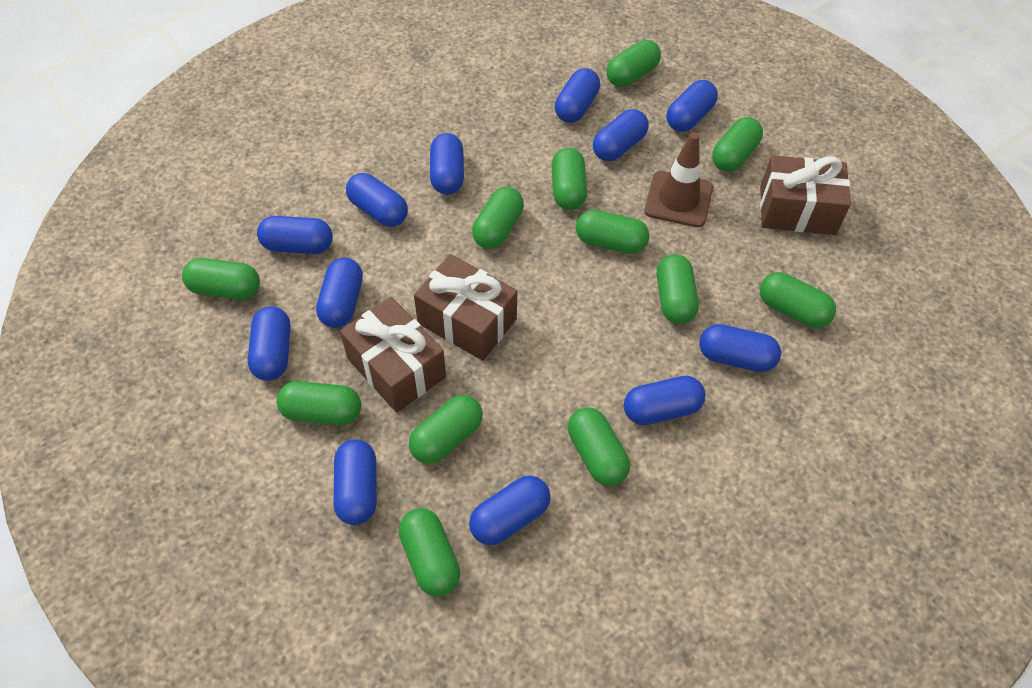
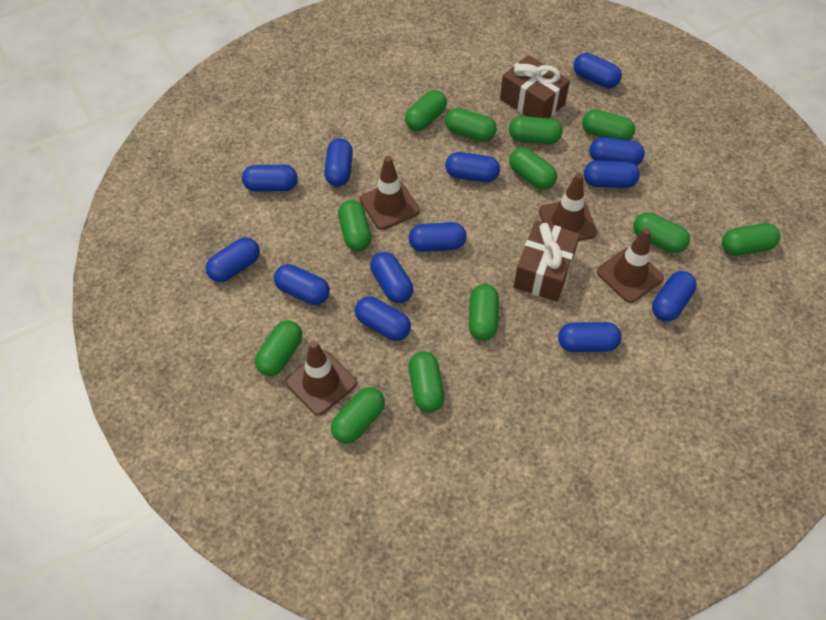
blue capsule: [248,306,291,381] [257,216,333,254] [316,258,363,328] [334,440,377,525] [346,173,408,227] [430,133,464,195] [469,476,551,545] [555,68,600,123] [593,109,649,161] [624,376,705,425] [666,80,718,132] [699,324,781,372] = 12 -> [206,237,260,282] [242,165,298,192] [274,264,330,305] [324,138,353,187] [355,296,411,341] [370,252,413,303] [409,222,466,252] [445,152,500,182] [558,322,622,352] [574,53,622,88] [584,160,640,188] [590,137,645,166] [652,271,697,321] = 13
brown gift: [340,297,446,412] [414,254,517,361] [760,155,851,235] = 3 -> [500,55,570,118] [514,221,580,302] = 2
brown traffic cone: [644,132,713,227] = 1 -> [286,341,357,416] [360,156,420,230] [539,173,597,241] [597,228,664,303] = 4

